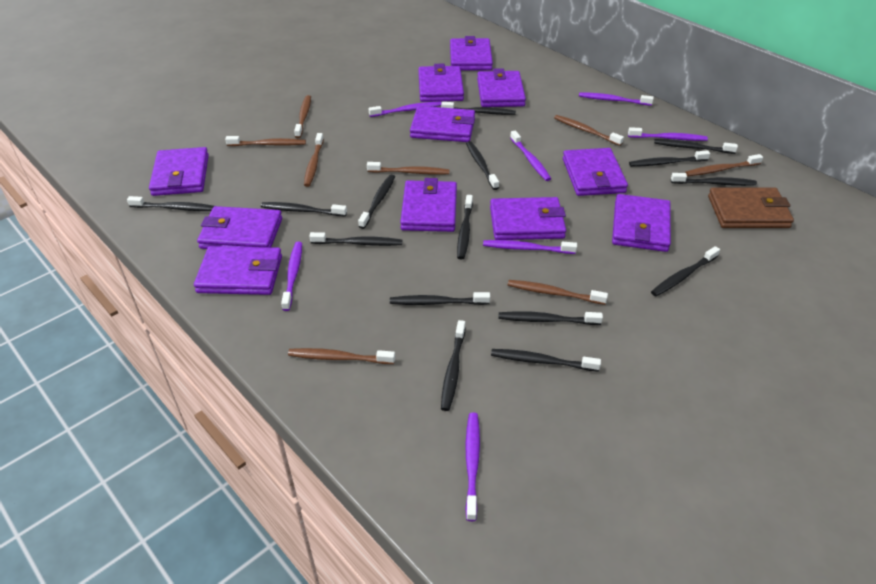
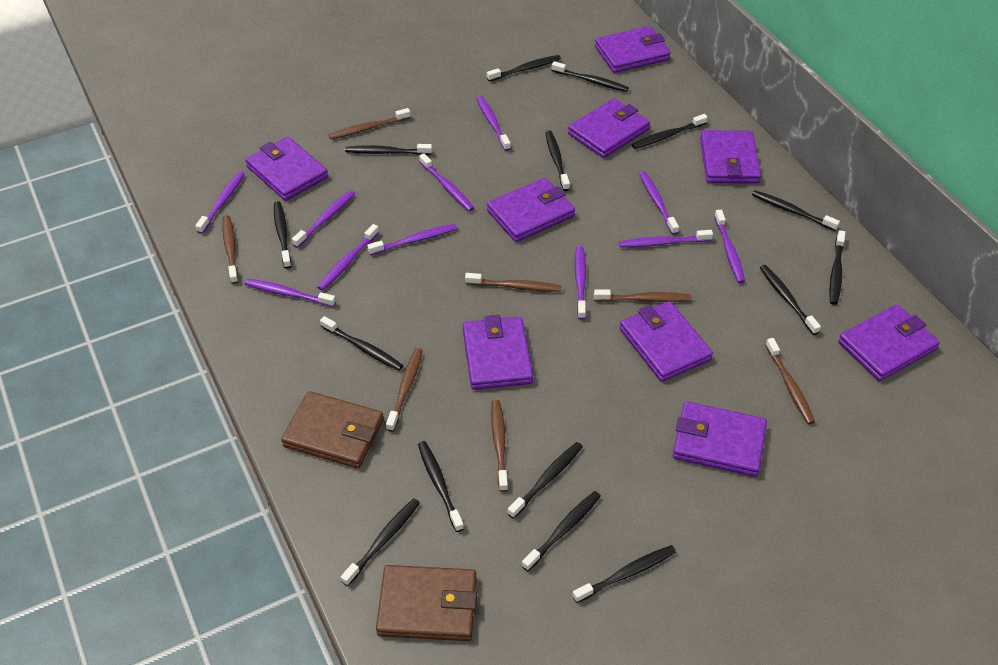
brown toothbrush: [225,136,306,146] [288,348,395,364] [294,95,311,138] [304,133,324,187] [367,162,450,175] [508,280,608,305] [554,115,624,146] [685,154,763,176] = 8 -> [222,215,238,284] [329,108,411,139] [386,348,423,432] [465,273,562,292] [491,400,508,492] [594,290,692,302] [765,338,815,424] = 7
brown wallet: [708,188,794,228] = 1 -> [281,391,384,468] [376,565,477,641] = 2
purple toothbrush: [281,242,302,311] [368,102,441,117] [465,413,480,521] [483,240,577,254] [510,131,551,181] [579,92,654,106] [628,127,708,141] = 7 -> [195,171,245,234] [244,279,336,307] [292,190,355,248] [317,224,379,291] [367,224,457,255] [419,153,474,211] [477,96,511,151] [575,246,586,320] [619,230,713,248] [639,171,679,235] [714,210,745,283] = 11
purple wallet: [149,147,209,196] [194,246,282,295] [197,206,282,249] [400,178,457,232] [410,106,475,142] [418,64,464,102] [450,36,493,70] [477,68,526,107] [490,197,566,240] [563,148,628,196] [612,194,671,252] = 11 -> [245,137,328,201] [463,315,533,390] [487,178,575,242] [568,98,650,158] [595,26,671,73] [620,301,713,382] [673,401,767,477] [700,130,761,183] [838,304,940,381] = 9

